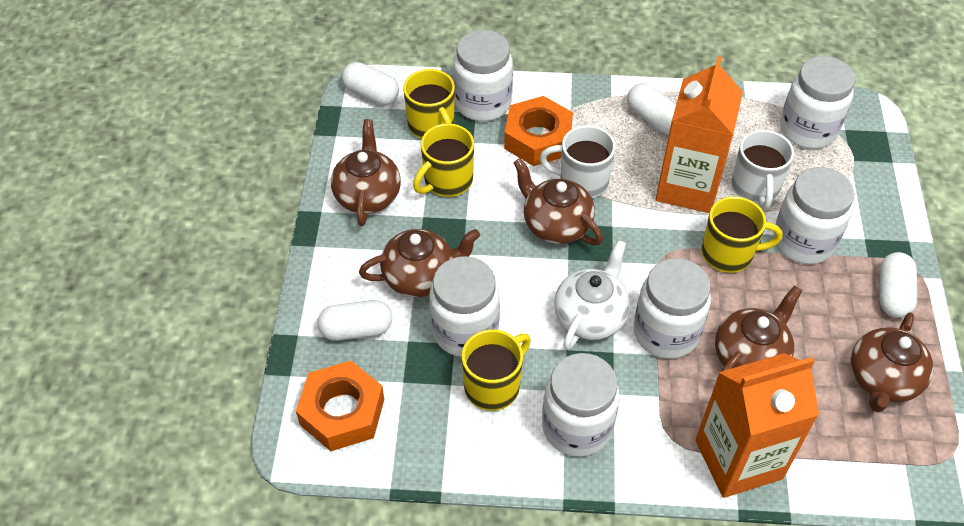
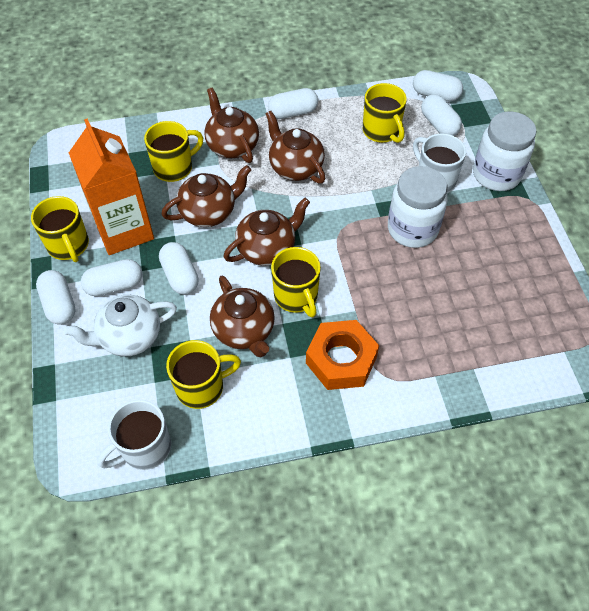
orange carton: [656,56,743,213] [695,353,819,498] = 2 -> [69,119,154,255] = 1
orange nut: [296,361,384,451] [504,96,573,166] = 2 -> [306,320,379,390] = 1
white capsule: [318,300,392,341] [342,62,399,105] [627,83,676,133] [879,252,917,318] = 4 -> [36,270,76,325] [81,259,142,296] [159,242,199,295] [268,88,318,119] [413,70,463,101] [421,94,462,136] = 6
white jar: [429,256,500,357] [453,30,513,121] [542,353,620,457] [634,258,711,359] [773,167,854,264] [780,56,855,149] = 6 -> [388,166,448,248] [473,112,536,191] = 2
yellow mug: [403,69,455,139] [413,123,474,197] [462,329,531,411] [702,196,783,273] = 4 -> [31,196,89,262] [144,121,203,182] [166,340,241,409] [271,247,321,317] [363,83,407,143] = 5

